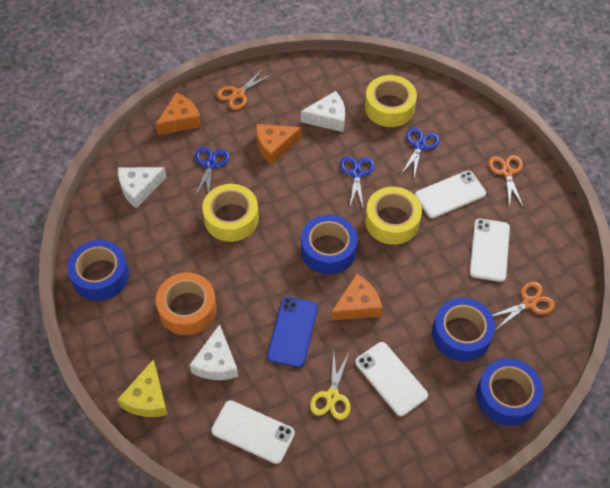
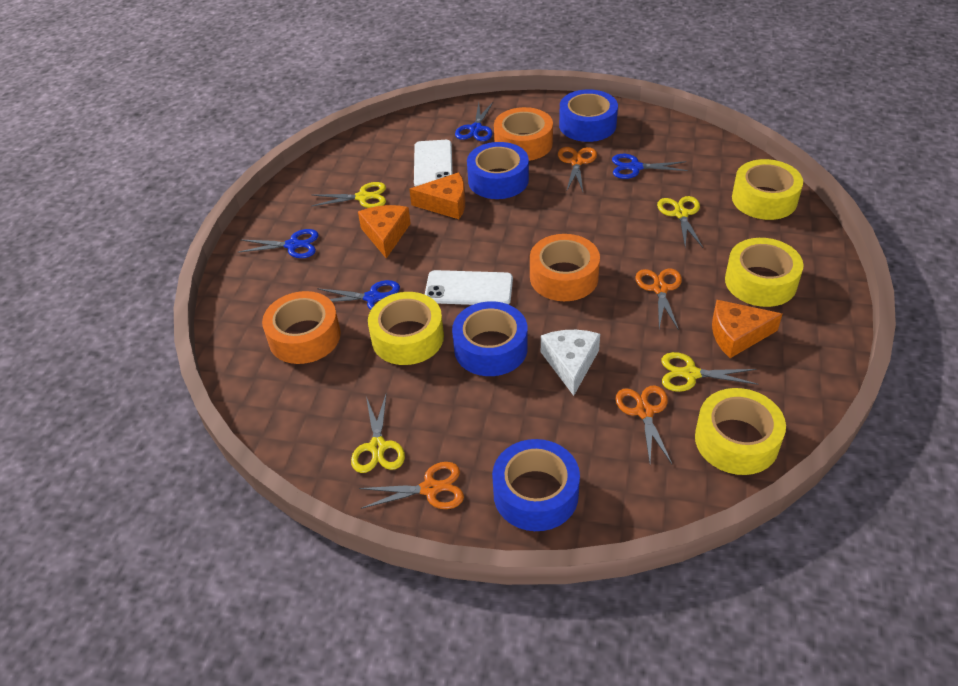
blue phone: [267,297,318,368] = 1 -> none = 0
blue scissors: [194,147,230,198] [340,157,374,210] [400,128,440,178] = 3 -> [238,229,319,258] [317,280,400,310] [455,102,493,141] [612,154,688,179] = 4
orange scissors: [217,69,273,110] [488,155,524,208] [492,282,555,329] = 3 -> [359,462,464,509] [558,147,597,192] [615,385,672,464] [635,269,682,330] = 4
orange tape: [156,273,217,335] = 1 -> [262,291,341,364] [494,107,553,161] [530,234,600,301] = 3
white cheese: [118,167,167,208] [190,324,238,380] [300,91,345,132] = 3 -> [541,330,600,396] = 1
white phone: [211,400,295,464] [355,342,428,416] [415,171,486,218] [470,219,510,282] = 4 -> [414,140,453,187] [425,270,513,305] = 2
yellow cheese: [117,360,168,417] = 1 -> none = 0
yellow scissors: [310,351,351,420] = 1 -> [312,182,386,208] [351,395,405,473] [657,196,703,248] [661,352,758,392] = 4
yellow tape: [202,184,259,242] [365,75,417,127] [365,187,422,245] = 3 -> [368,292,444,365] [695,388,786,475] [725,238,804,307] [732,159,803,220] = 4

